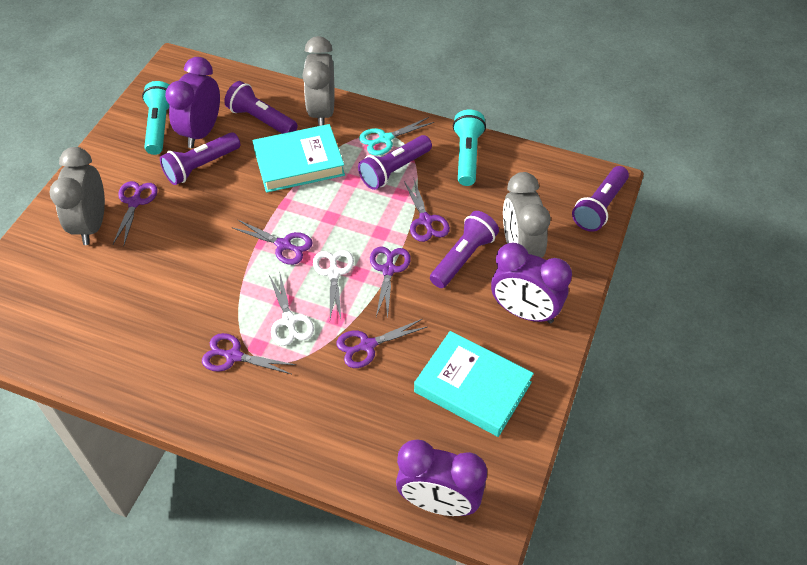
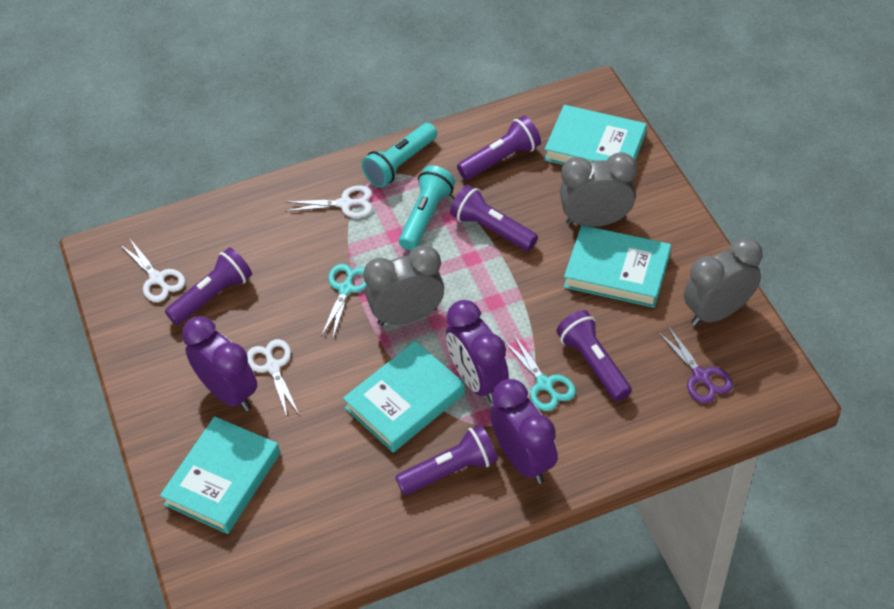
purple scissors: [113,181,158,245] [202,333,296,374] [231,219,313,265] [337,319,427,368] [370,246,411,319] [404,180,450,242] = 6 -> [658,326,733,403] = 1
turquoise book: [253,124,345,193] [414,331,534,437] = 2 -> [160,416,280,534] [343,341,465,452] [544,105,646,165] [564,225,671,308] = 4
turquoise scissors: [359,117,434,156] = 1 -> [321,264,366,338] [503,335,576,411] = 2
white scissors: [269,274,314,346] [313,250,354,319] = 2 -> [121,239,185,302] [247,339,299,417] [285,185,372,218] = 3

